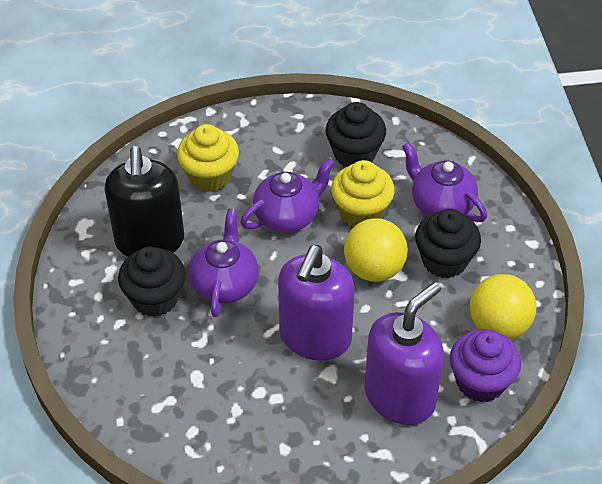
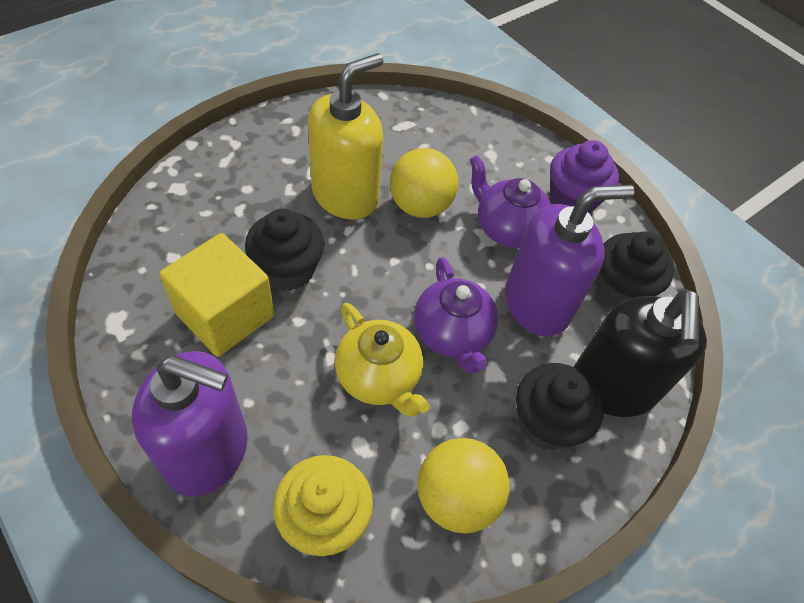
purple teapot: [189,209,259,317] [240,158,335,233] [402,142,487,222] = 3 -> [414,257,498,374] [469,155,551,248] = 2
yellow cube: none = 0 -> [159,233,274,357] = 1
yellow cupcake: [177,124,239,192] [331,160,395,227] = 2 -> [273,455,373,556] = 1
yellow soap dispenser: none = 0 -> [308,53,383,220] = 1
yellow teapot: none = 0 -> [335,303,429,417] = 1

